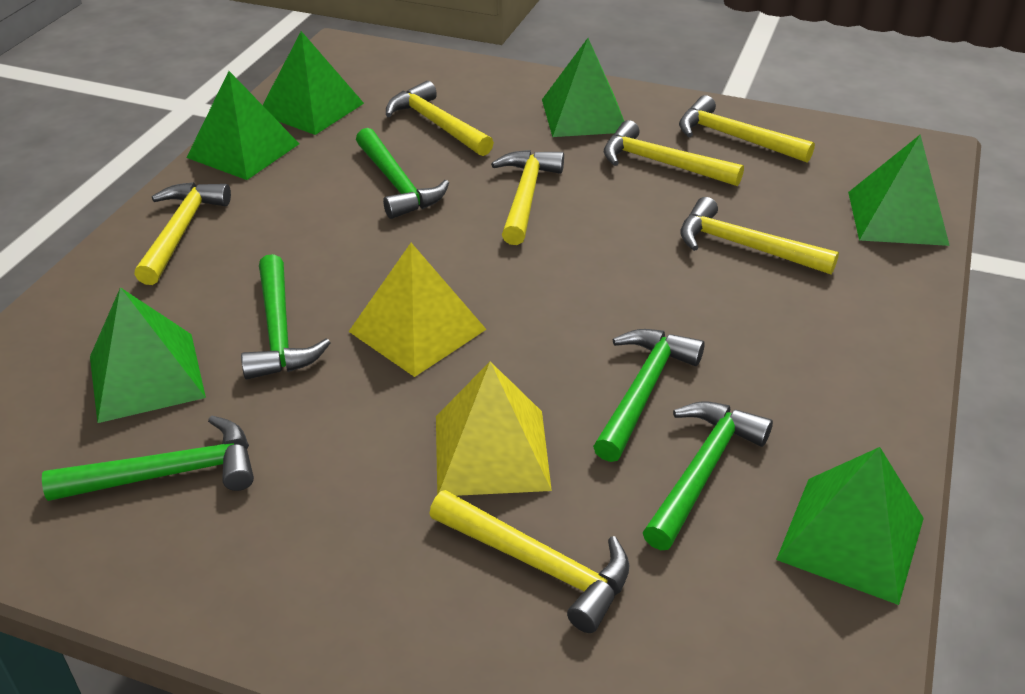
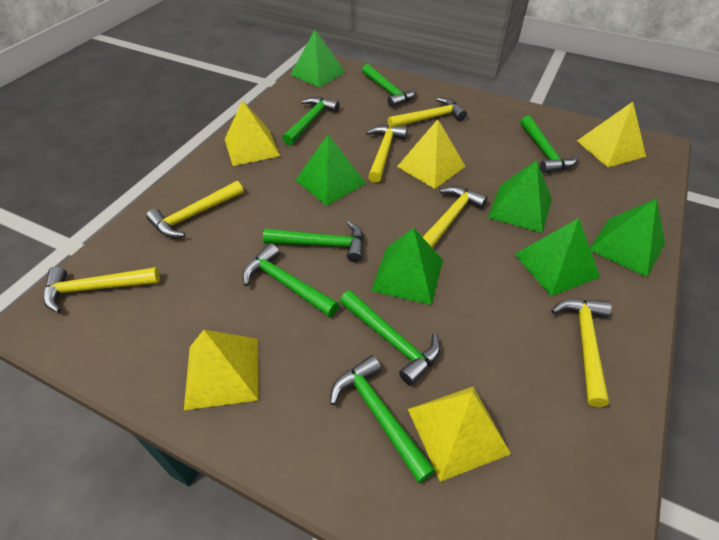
green hammer: [42,416,254,501] [241,254,330,379] [356,128,449,219] [593,329,705,462] [643,401,773,550] = 5 -> [243,243,339,317] [263,221,364,262] [282,97,340,145] [330,355,436,484] [340,290,441,386] [362,64,416,108] [520,116,578,174] = 7
yellow hammer: [134,182,231,285] [386,81,494,156] [429,490,629,633] [491,150,564,245] [604,120,744,186] [679,95,815,162] [680,197,839,275] = 7 -> [44,267,160,313] [146,181,244,238] [366,125,407,183] [388,98,467,127] [423,186,487,248] [551,299,611,407] = 6
yellow pyramid: [348,243,487,377] [436,361,552,496] = 2 -> [184,330,258,410] [225,100,280,166] [397,119,466,189] [408,386,511,482] [577,102,646,168] = 5

